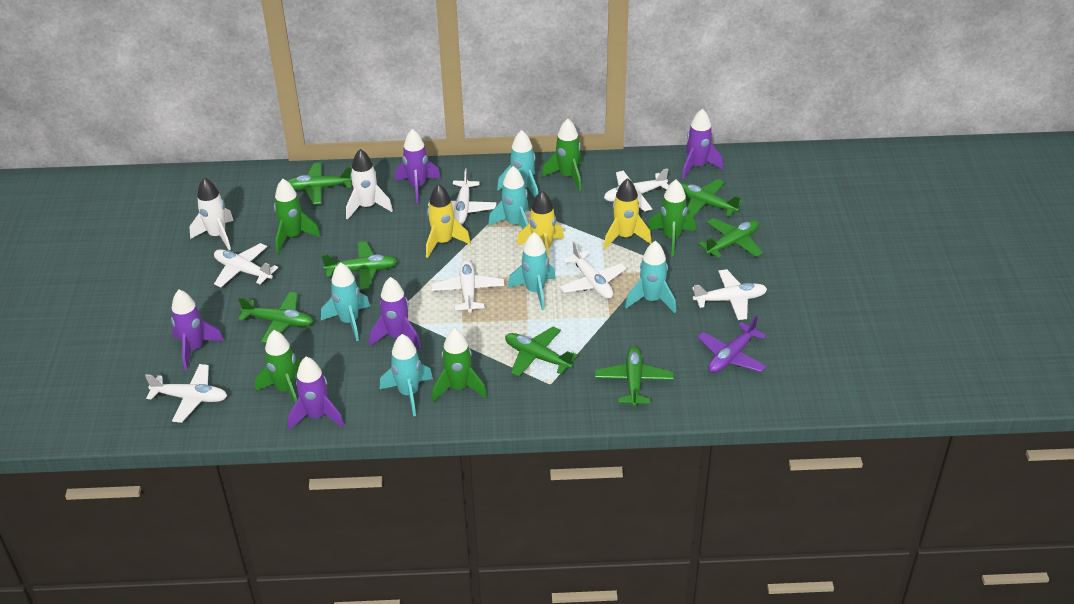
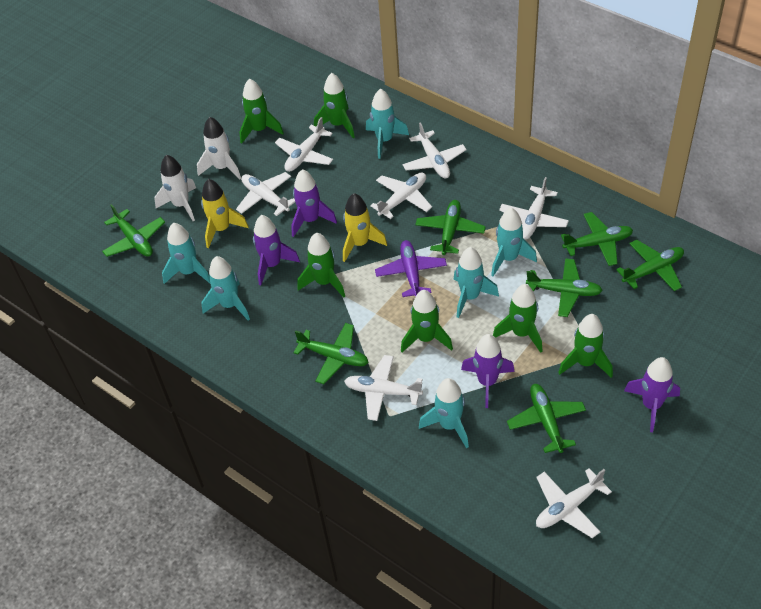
green rocket: [255,330,301,405] [274,179,321,253] [432,328,487,402] [542,119,582,191] [648,180,696,256] = 5 -> [240,78,284,144] [297,233,345,298] [314,73,355,138] [401,290,453,352] [493,284,542,353] [558,314,613,378] = 6
purple rocket: [171,289,224,370] [288,357,344,430] [369,277,421,349] [395,129,441,203] [682,109,723,179] = 5 -> [253,215,300,285] [291,169,337,237] [461,334,515,408] [624,357,680,432] = 4
yellow rocket: [426,184,471,258] [517,191,564,258] [604,178,652,249] = 3 -> [201,179,249,248] [343,193,387,262] = 2

